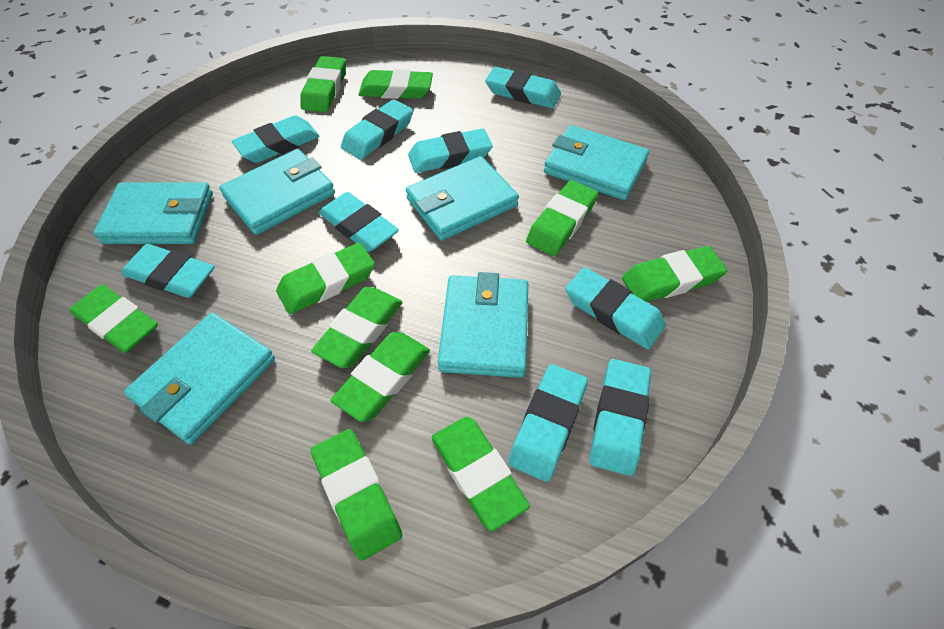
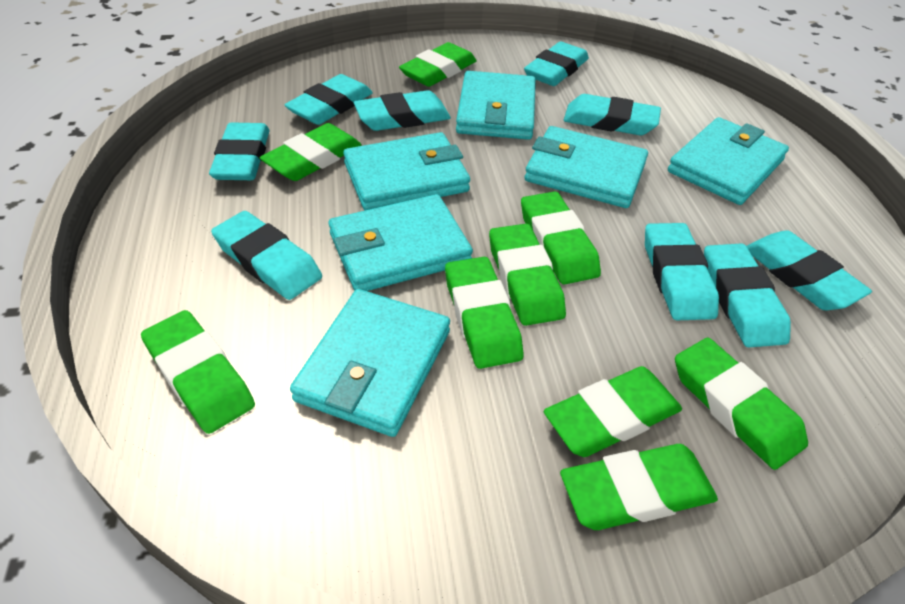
green eraser: [70,284,158,353] [276,242,375,314] [300,56,346,112] [311,287,403,368] [311,429,402,561] [331,332,430,422] [358,69,433,99] [431,417,530,531] [526,180,598,256] [622,246,727,302] = 10 -> [141,310,255,434] [260,123,362,181] [399,42,477,87] [445,257,524,369] [489,224,566,326] [521,191,601,285] [544,366,682,457] [560,444,718,530] [675,338,808,470] = 9

